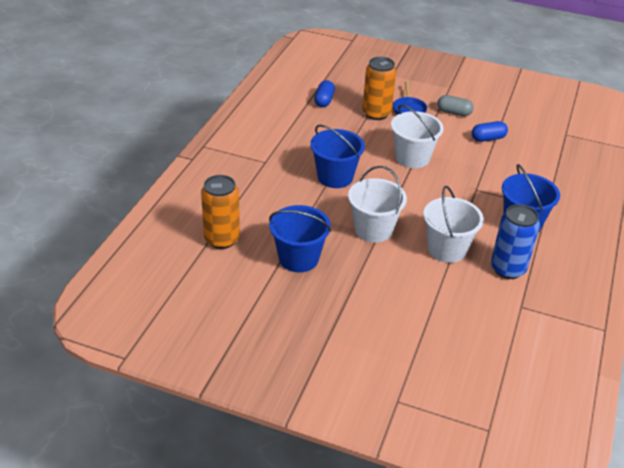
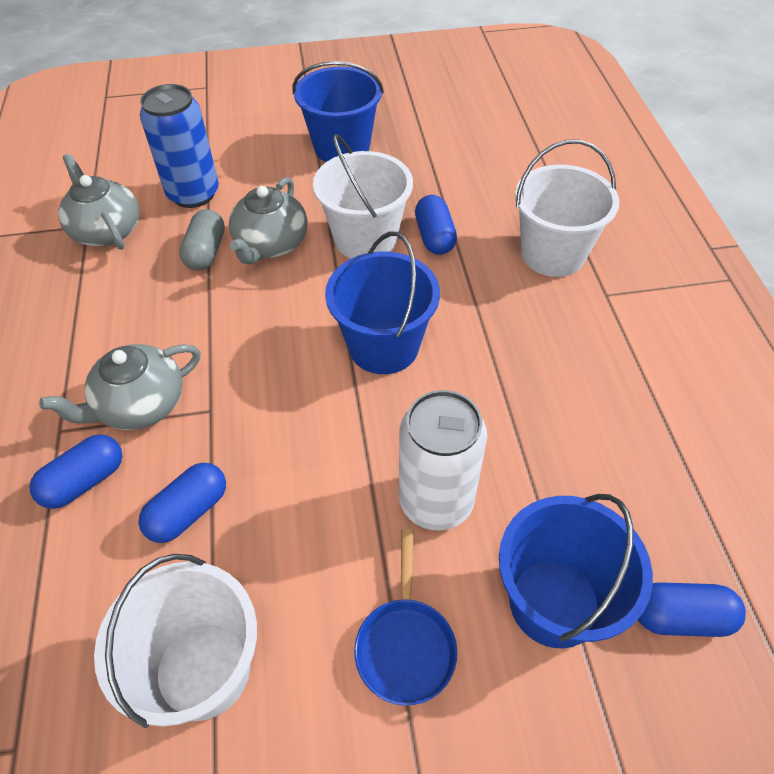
blue capsule: [314,80,335,107] [472,121,508,142] = 2 -> [30,435,122,509] [138,463,226,543] [415,195,457,255] [638,582,746,637] = 4
grey teapot: none = 0 -> [39,344,201,430] [58,154,139,250] [229,177,308,265] = 3
orange can: [201,175,240,249] [363,57,396,120] = 2 -> none = 0
white can: none = 0 -> [399,390,487,531] = 1

